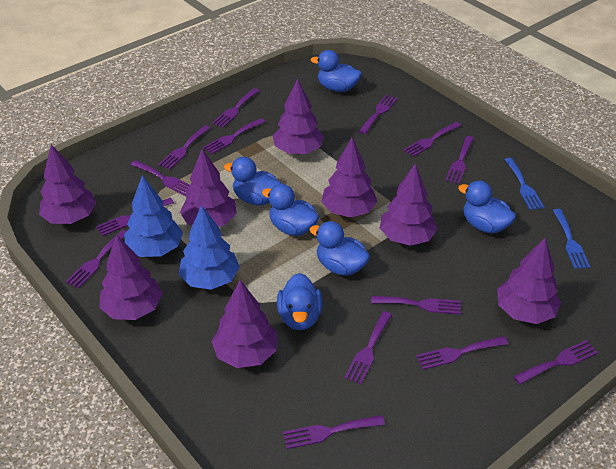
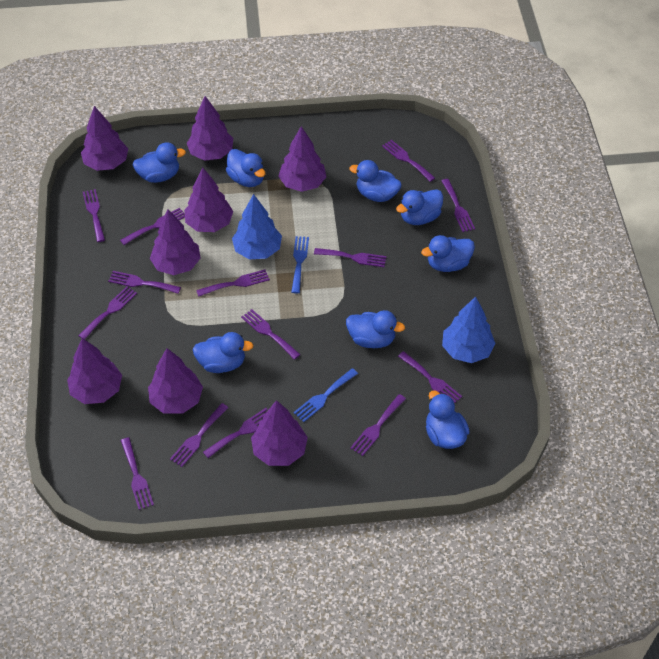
blue duck: [224,157,282,205] [262,184,319,236] [277,273,323,330] [309,221,370,276] [311,50,362,92] [458,181,516,234] = 6 -> [132,142,186,183] [193,332,253,373] [226,149,266,187] [346,310,405,348] [349,160,402,202] [396,189,443,225] [421,235,475,272] [426,391,470,449] = 8

